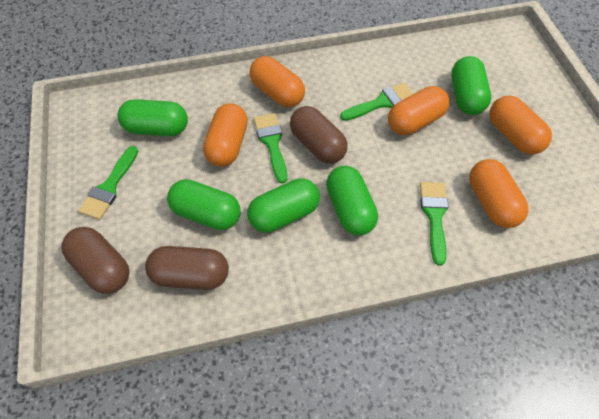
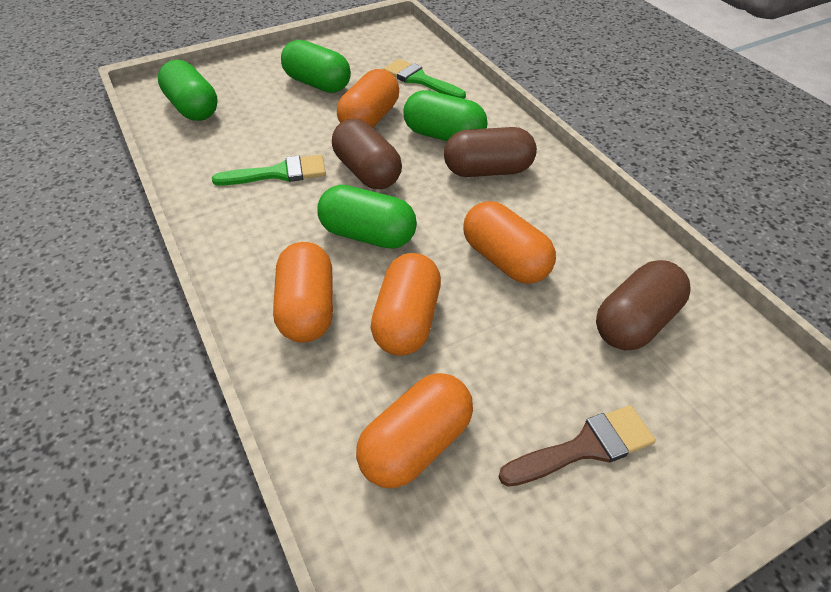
brown brush: none = 0 -> [499,405,656,487] = 1
green brush: [78,146,138,220] [254,113,288,184] [340,83,413,121] [420,182,449,266] = 4 -> [212,154,326,186] [383,59,466,99] = 2
green capsule: [117,99,188,136] [167,179,240,230] [247,178,320,233] [326,166,378,236] [451,56,491,115] = 5 -> [158,60,218,121] [281,40,351,93] [317,185,417,249] [403,90,488,141] = 4

